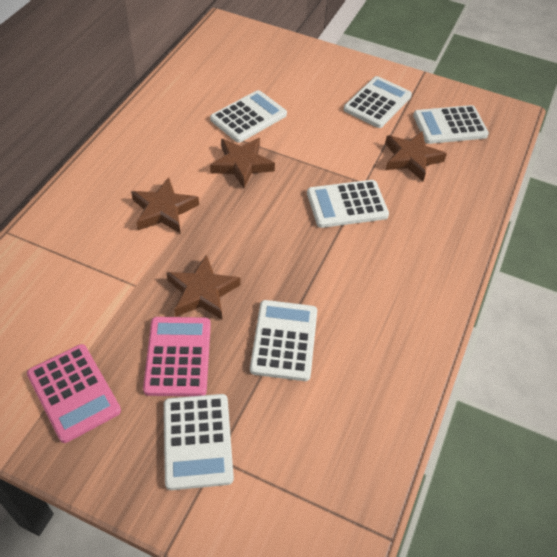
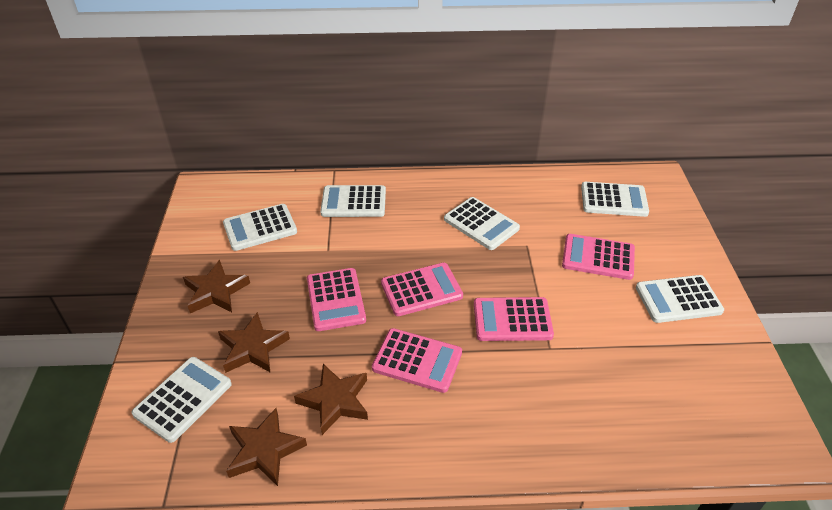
pink calculator: [27,344,121,443] [143,317,211,396] = 2 -> [307,268,366,331] [372,328,462,393] [381,263,463,316] [474,297,554,341] [562,234,635,280] = 5

